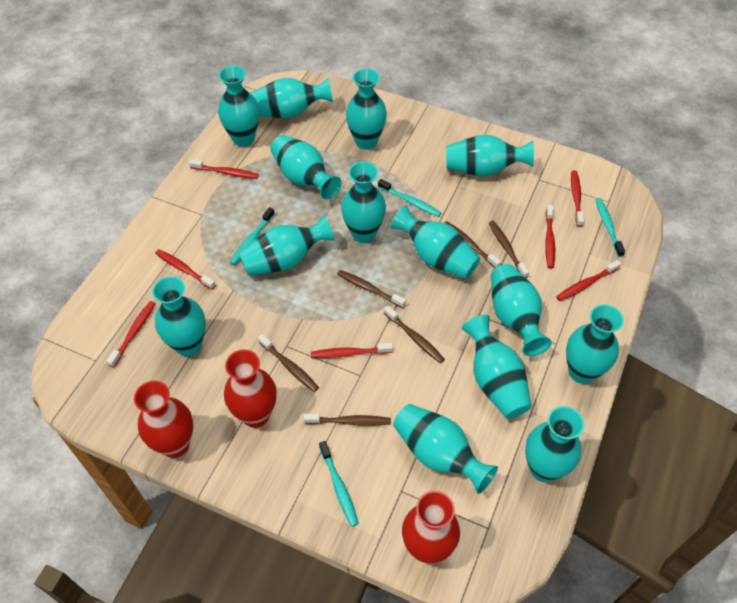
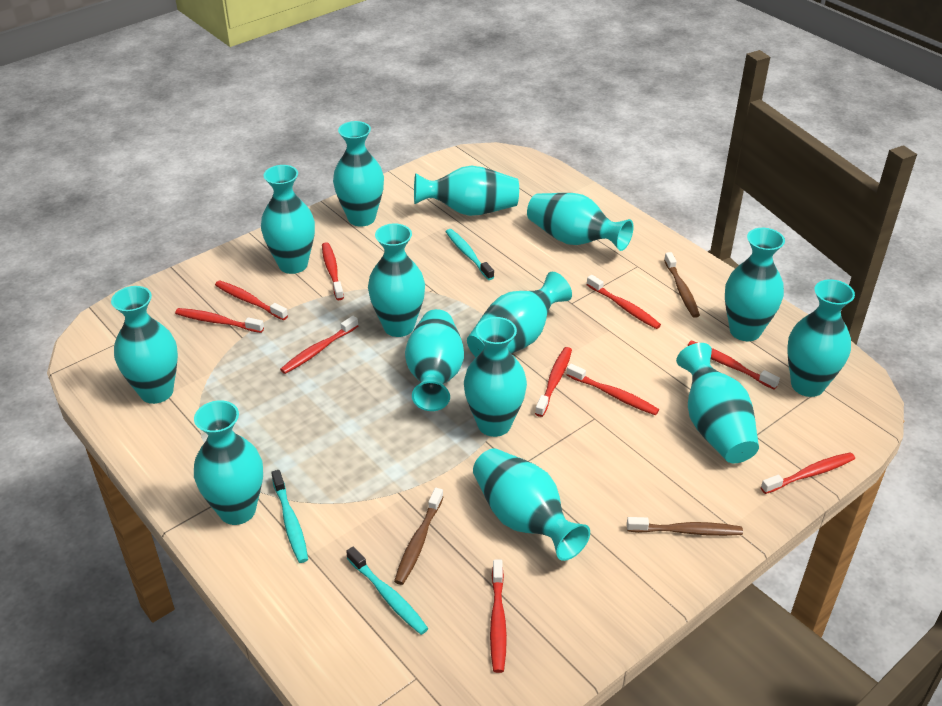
brown toothbrush: [258,334,319,392] [304,414,391,426] [337,270,406,308] [384,305,445,363] [444,221,501,268] [489,221,530,278] = 6 -> [394,488,443,585] [627,517,743,536] [664,252,700,318] = 3
red toothbrush: [107,301,156,368] [155,249,216,290] [189,159,258,179] [311,343,393,358] [545,205,555,268] [556,260,621,301] [571,170,584,227] = 7 -> [175,308,264,333] [215,280,288,320] [280,316,358,374] [322,242,344,300] [490,560,507,673] [535,347,572,417] [567,364,659,415] [586,275,661,329] [687,340,780,390] [761,452,855,494] = 10
red vase: [134,381,193,458] [224,349,277,428] [402,491,460,563] = 3 -> none = 0
turquoise toothbrush: [229,207,274,265] [319,441,359,527] [378,179,441,217] [596,198,625,257] = 4 -> [271,470,308,563] [346,547,428,635] [446,229,494,280] = 3

